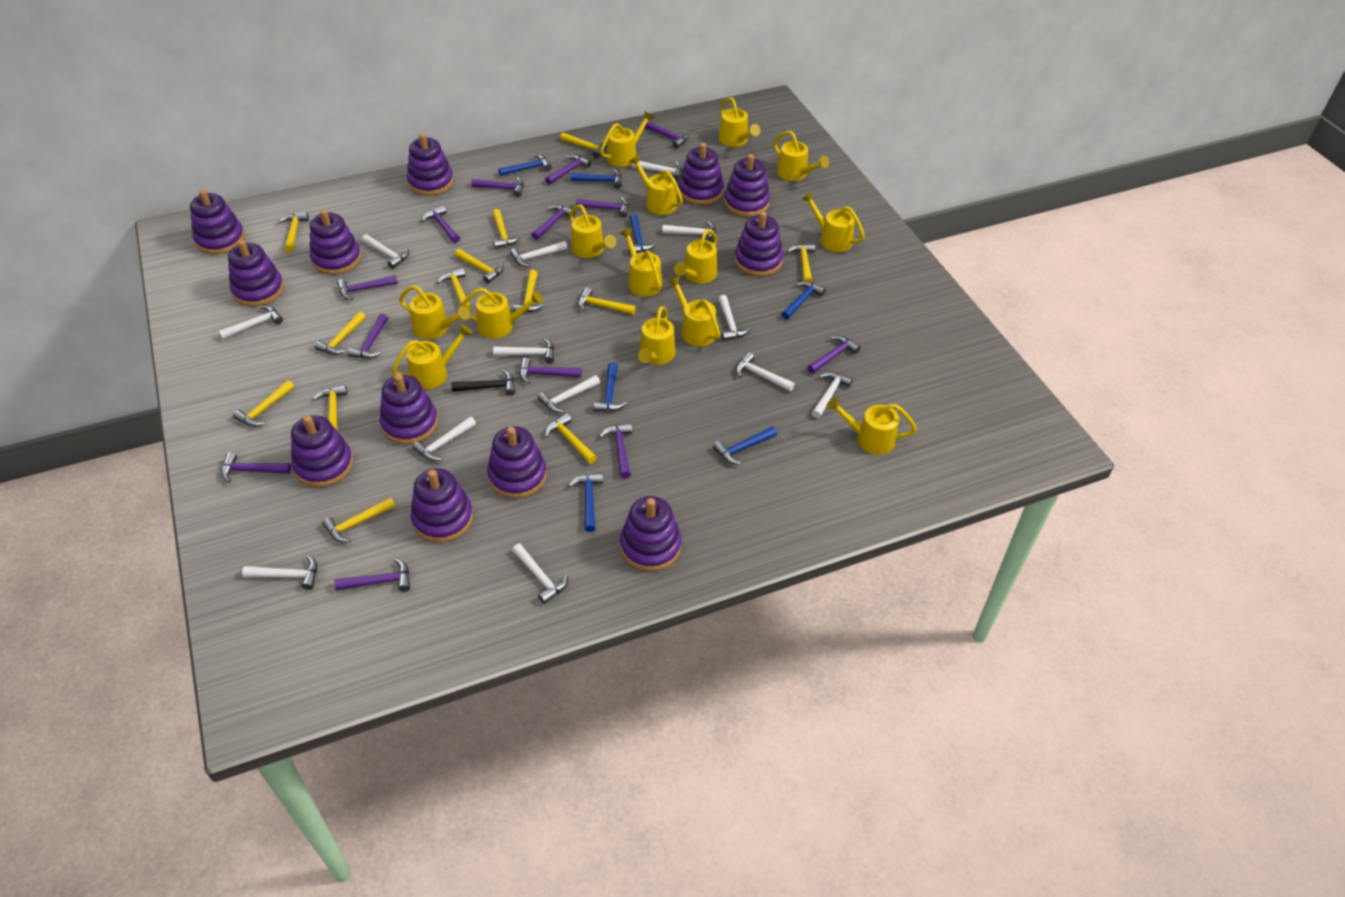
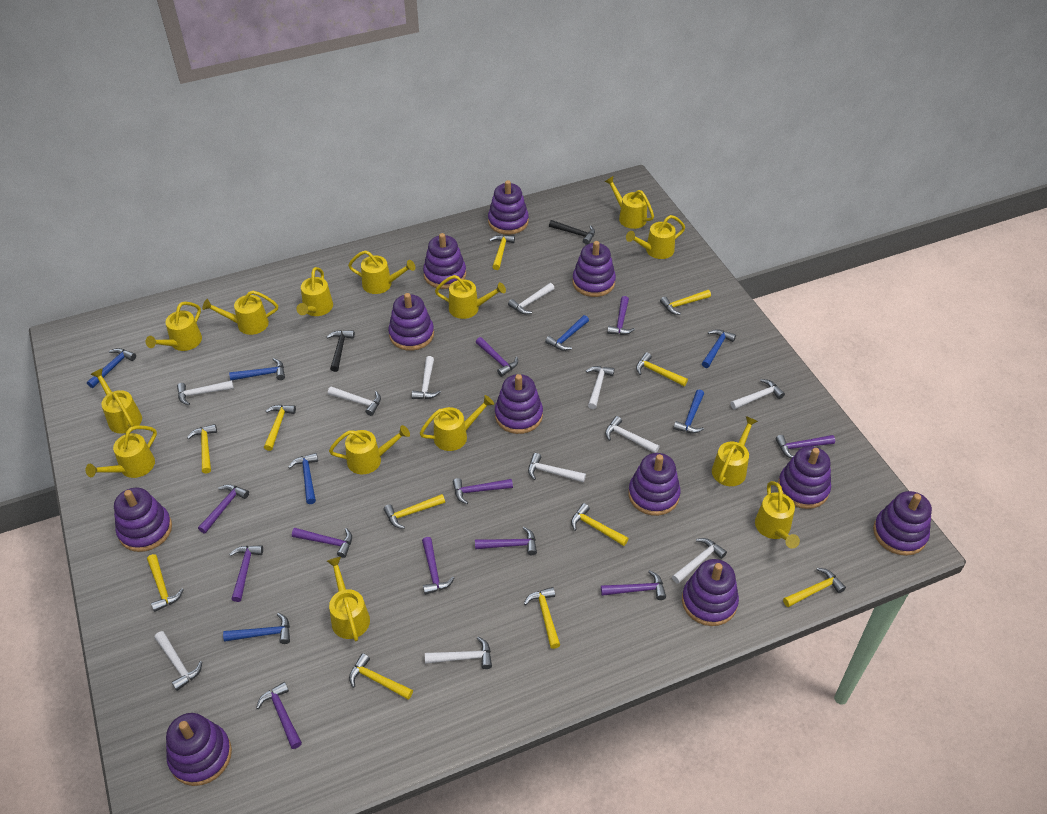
black hammer: [451,370,515,396] = 1 -> [327,330,355,372] [549,220,595,245] = 2
purple hammer: [221,452,291,483] [334,558,410,591] [337,275,398,300] [348,313,388,359] [422,205,460,243] [472,177,524,197] [520,358,582,384] [532,205,576,240] [545,155,591,185] [576,197,629,218] [599,423,632,479] [645,121,689,148] [807,336,860,374] = 13 -> [198,484,249,533] [229,545,263,602] [256,682,302,749] [292,528,352,558] [422,537,454,595] [453,478,513,504] [475,527,537,555] [476,337,518,377] [601,570,666,600] [607,296,635,335] [776,435,835,459] = 11
purple stacking toy: [190,190,245,254] [228,240,284,307] [291,415,353,487] [310,209,361,275] [380,374,438,444] [407,133,454,196] [411,468,473,543] [487,426,547,499] [620,496,682,571] [679,143,724,205] [724,154,770,217] [735,211,783,276] = 12 -> [114,488,172,552] [166,713,232,786] [388,293,434,351] [423,233,466,289] [488,180,529,235] [495,374,543,434] [572,241,616,297] [628,453,681,516] [682,559,739,626] [778,446,831,509] [873,491,932,556] = 11
white hammer: [218,305,283,339] [242,555,317,590] [362,234,409,269] [412,417,476,461] [493,338,554,363] [510,241,568,267] [512,544,568,604] [538,375,600,413] [632,161,682,181] [662,221,716,243] [718,295,751,340] [736,353,795,391] [812,372,853,418] = 13 -> [155,631,202,691] [177,380,234,405] [328,386,381,416] [412,356,441,399] [425,637,492,669] [508,283,554,314] [528,453,586,483] [586,366,615,409] [605,416,660,453] [672,538,727,584] [731,379,785,410] = 11
yellow hammer: [233,380,294,427] [279,212,309,252] [313,385,347,431] [315,311,366,355] [322,497,395,542] [437,268,471,310] [455,249,504,284] [492,209,521,249] [513,270,544,312] [545,413,597,464] [560,133,607,158] [578,288,636,315] [787,244,815,282] = 13 -> [147,554,184,612] [187,424,217,473] [264,405,296,451] [349,653,413,700] [383,494,445,529] [490,235,515,270] [524,587,560,649] [571,503,629,546] [636,352,688,386] [660,290,711,315] [783,568,846,607] = 11

